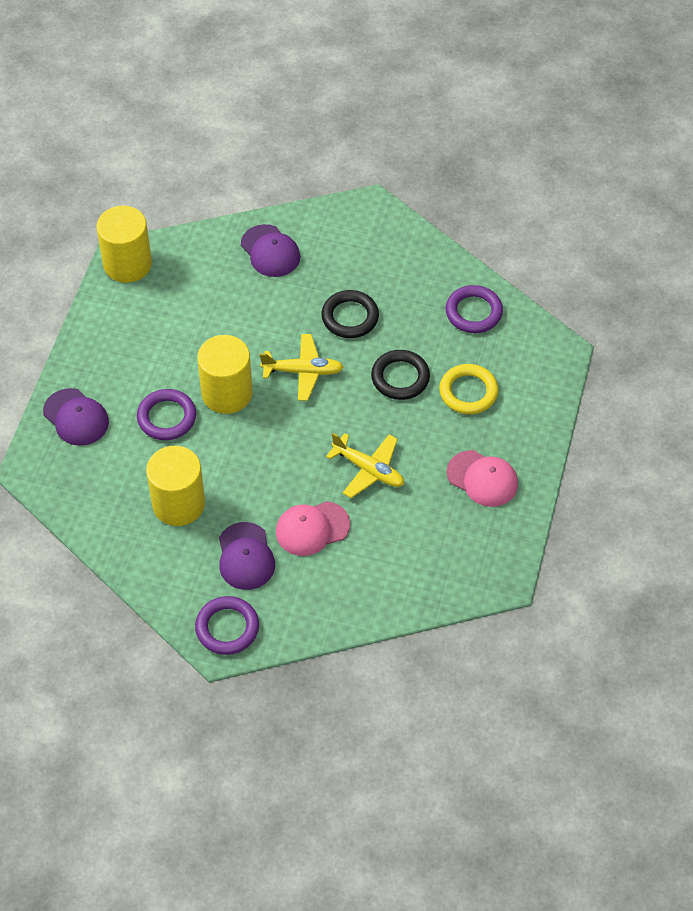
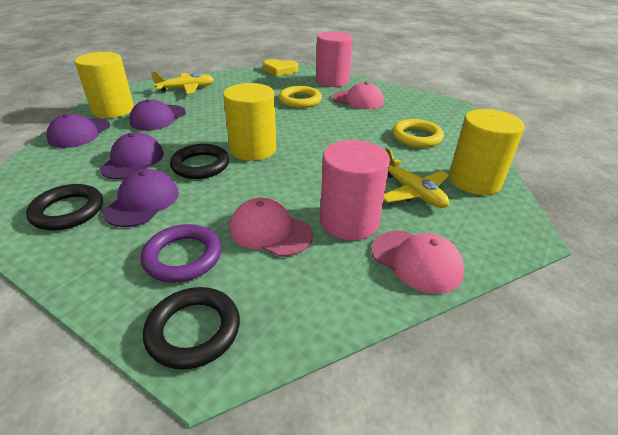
black ring: [322,290,379,338] [371,350,430,400] = 2 -> [26,184,103,230] [143,287,240,369] [170,144,229,179] = 3
pink cap: [276,501,350,556] [447,450,518,507] = 2 -> [230,198,313,257] [332,82,384,109] [371,231,464,294] = 3
pink cylinder: none = 0 -> [316,31,353,87] [320,140,390,240] = 2
purple cap: [43,388,109,446] [219,522,275,590] [241,224,300,277] = 3 -> [46,114,110,148] [100,132,164,180] [103,169,179,227] [129,99,186,130] = 4
purple ring: [137,389,196,440] [195,596,259,655] [446,285,503,333] = 3 -> [141,224,221,283] = 1
yellow heart: none = 0 -> [263,59,298,76] = 1
yellow ring: [439,364,499,414] = 1 -> [279,86,322,108] [392,119,444,148] = 2

